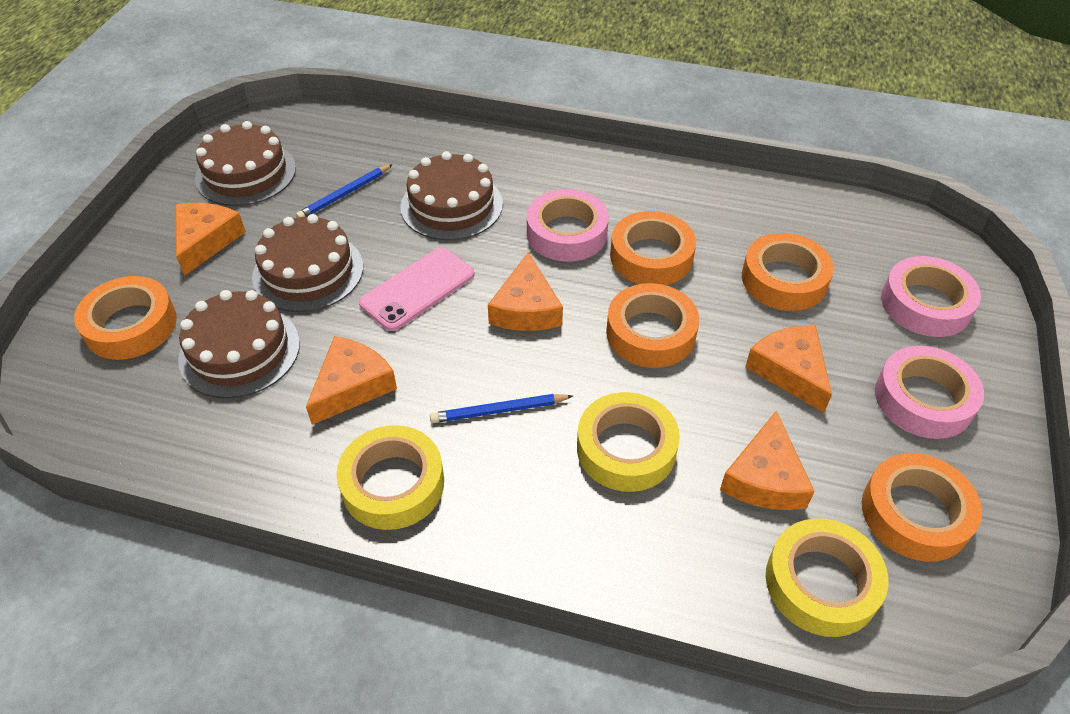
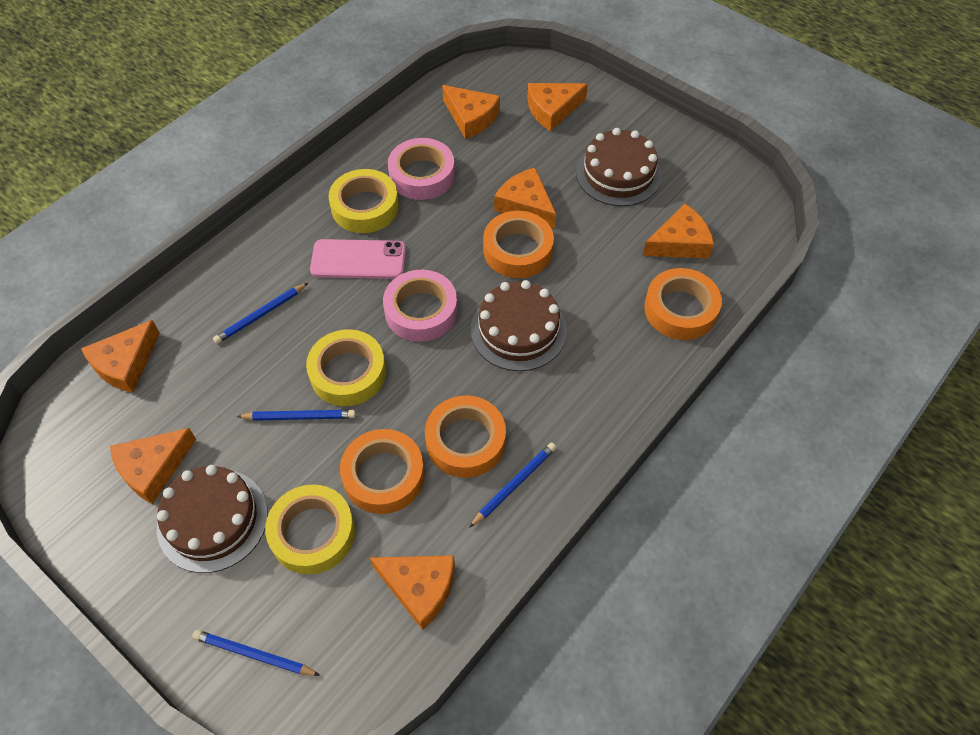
blue pencil: [296,164,393,218] [430,394,573,423] = 2 -> [192,630,320,676] [213,283,308,344] [236,410,356,421] [469,443,556,528] = 4
brown cake: [178,290,300,399] [195,121,296,206] [252,214,363,312] [400,151,503,240] = 4 -> [157,465,268,573] [471,280,567,371] [576,128,662,206] = 3
orange cheese: [175,203,246,276] [306,336,397,425] [488,252,563,331] [720,411,815,510] [745,325,832,413] = 5 -> [81,320,160,393] [110,428,196,504] [370,556,455,630] [442,85,500,139] [494,168,556,228] [527,83,588,131] [643,203,714,259] = 7
orange tape: [74,276,177,360] [606,283,699,368] [610,211,696,285] [742,233,834,311] [862,453,982,562] = 5 -> [340,429,425,514] [425,395,506,478] [483,211,554,278] [644,268,722,340] = 4
pink tape: [527,189,609,262] [875,346,984,439] [881,256,981,337] = 3 -> [383,270,458,342] [388,138,455,200] = 2

